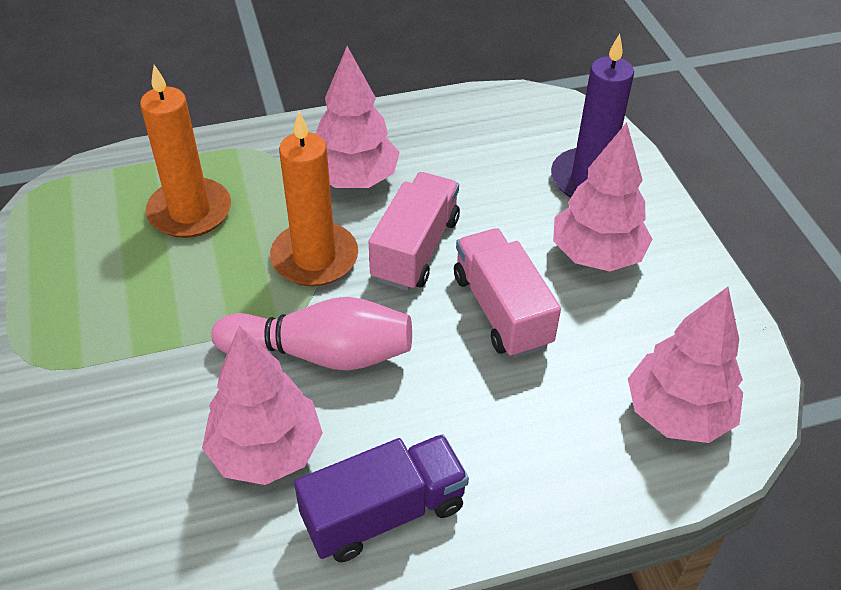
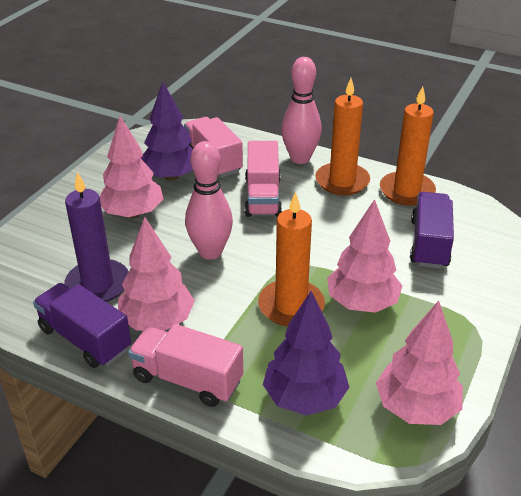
orange candle: [140,65,231,238] [270,112,358,286] = 2 -> [258,192,325,326] [315,78,370,195] [380,86,436,206] = 3
pink bowling pin: [211,297,412,371] = 1 -> [185,141,233,260] [281,57,322,164] = 2
pink truck: [369,172,460,291] [454,228,561,358] = 2 -> [128,324,243,407] [184,117,243,178] [245,141,282,217] = 3
purple tree: none = 0 -> [141,82,193,181] [263,291,349,416] = 2
purple truck: [294,434,469,562] = 1 -> [33,283,131,368] [410,192,454,269] = 2

